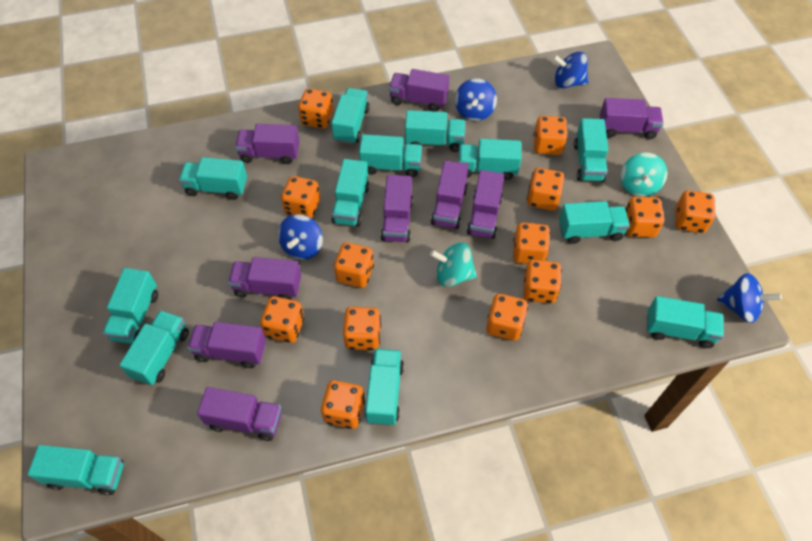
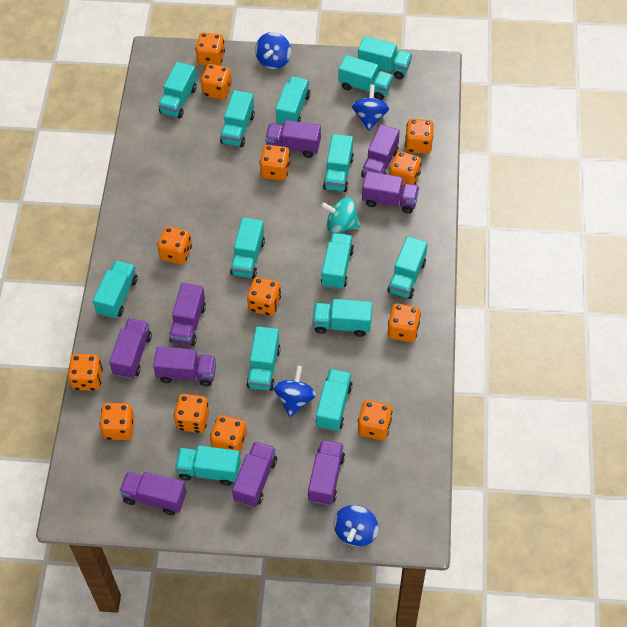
turquoise spinning top: [430,242,477,287] [621,153,668,197] = 2 -> [321,197,361,233] = 1
turquoise truck: [28,445,124,495] [103,268,158,344] [119,310,189,385] [179,157,247,200] [331,88,370,144] [332,159,369,227] [359,134,422,177] [365,349,404,426] [405,110,465,152] [458,139,521,180] [559,201,630,244] [574,118,608,182] [647,296,724,348] = 13 -> [93,261,138,319] [158,62,197,118] [175,446,241,486] [220,90,255,147] [230,217,265,278] [247,326,281,391] [276,76,310,126] [313,299,372,337] [315,369,353,431] [321,233,354,290] [323,134,354,192] [338,55,393,100] [358,36,412,79] [387,236,428,299] = 14

